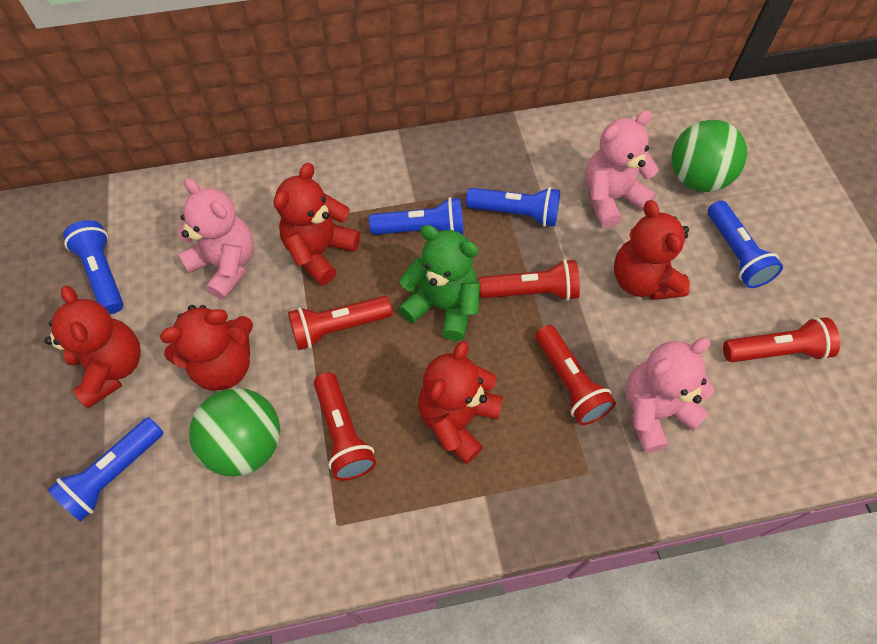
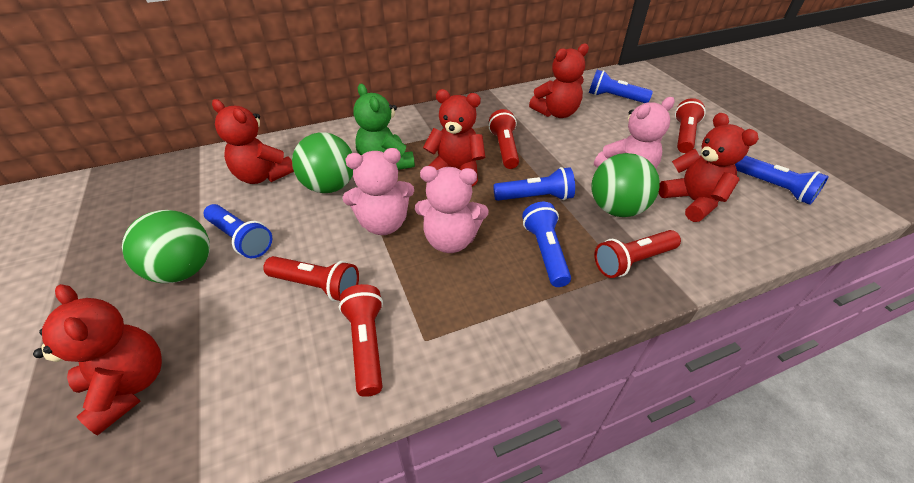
green ball: [189,388,280,477] [671,120,747,192] = 2 -> [122,210,210,283] [292,132,353,193] [591,153,660,217] = 3

